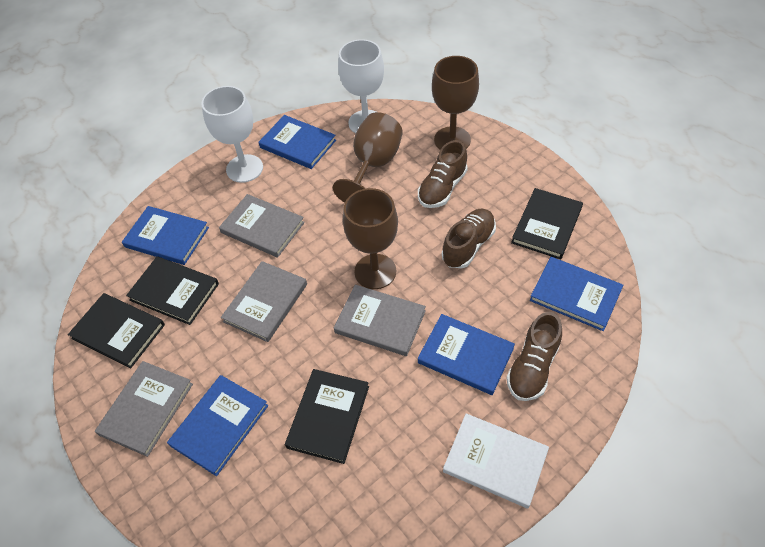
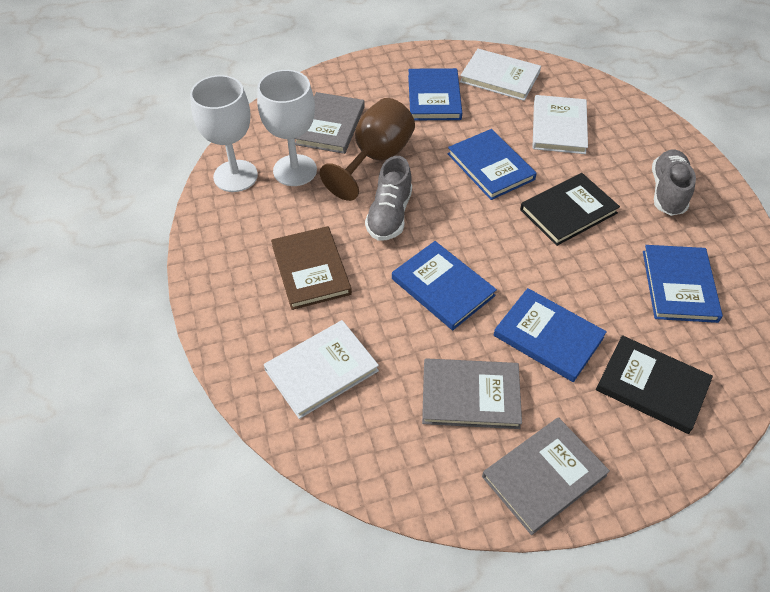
black book: [68,293,165,368] [126,256,219,325] [285,369,369,464] [511,188,583,259] = 4 -> [520,173,620,246] [596,335,713,434] = 2
brown book: none = 0 -> [271,226,352,310] = 1
brown goblet: [333,112,403,203] [343,188,398,289] [432,56,479,150] = 3 -> [320,98,415,201] = 1
brown shoe: [418,140,468,208] [442,209,496,268] [506,312,562,401] = 3 -> none = 0
grey book: [95,361,193,457] [219,194,305,258] [221,261,307,342] [334,285,426,356] = 4 -> [294,92,365,154] [422,358,522,429] [482,417,610,535] = 3
grey shoe: none = 0 -> [365,156,412,241] [652,150,696,216] = 2
white book: [443,413,549,509] = 1 -> [264,320,379,419] [460,49,541,101] [532,95,588,154] = 3

